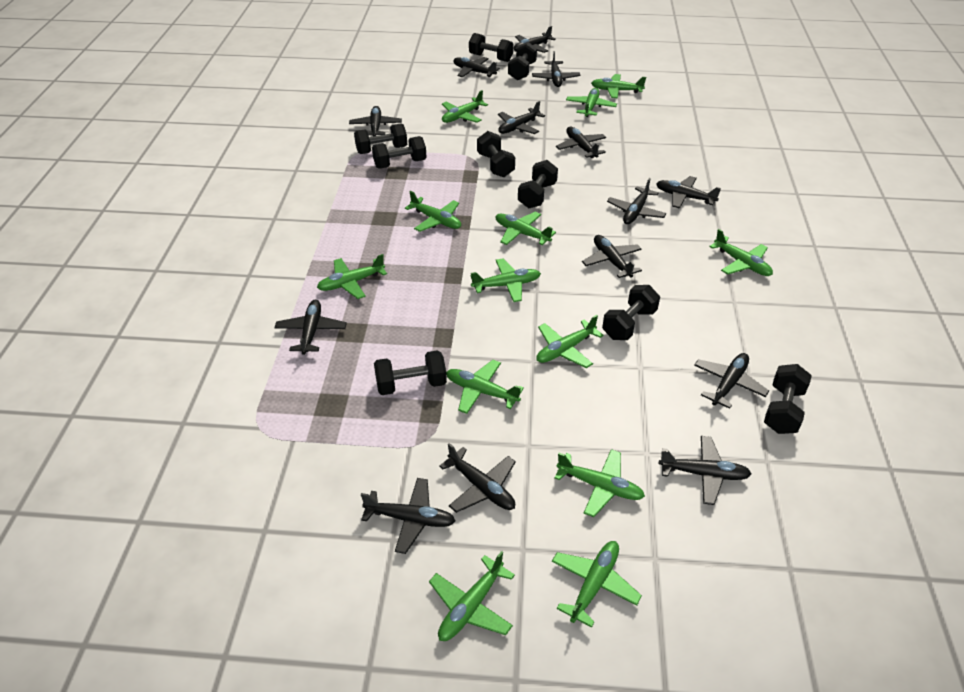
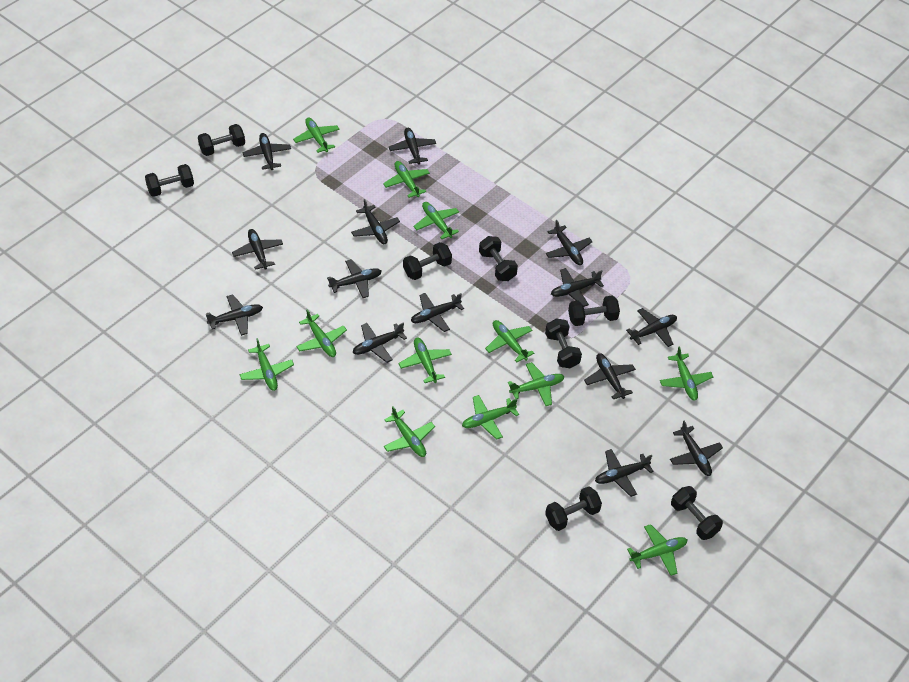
black dumbbell: [354,123,407,154] [372,136,427,169] [374,350,447,395] [469,33,513,62] [477,131,515,177] [508,42,537,80] [518,160,558,208] [602,285,660,340] [764,364,812,434] = 9 -> [145,164,194,197] [198,124,245,156] [403,242,452,280] [479,236,518,281] [545,318,582,368] [545,486,602,531] [568,296,620,326] [671,486,723,540] = 8
green plane: [317,254,387,299] [405,191,461,232] [429,551,515,641] [442,90,488,123] [446,360,524,414] [471,259,541,302] [495,212,556,245] [536,315,604,368] [552,541,642,628] [554,449,645,517] [566,88,617,117] [591,74,646,98] [709,229,773,276] = 13 -> [239,338,294,391] [293,118,340,153] [296,309,347,357] [383,161,430,198] [384,406,435,457] [398,338,452,383] [413,202,459,239] [462,395,519,440] [485,320,534,362] [508,362,565,406] [627,524,688,576] [660,347,713,401] = 12

